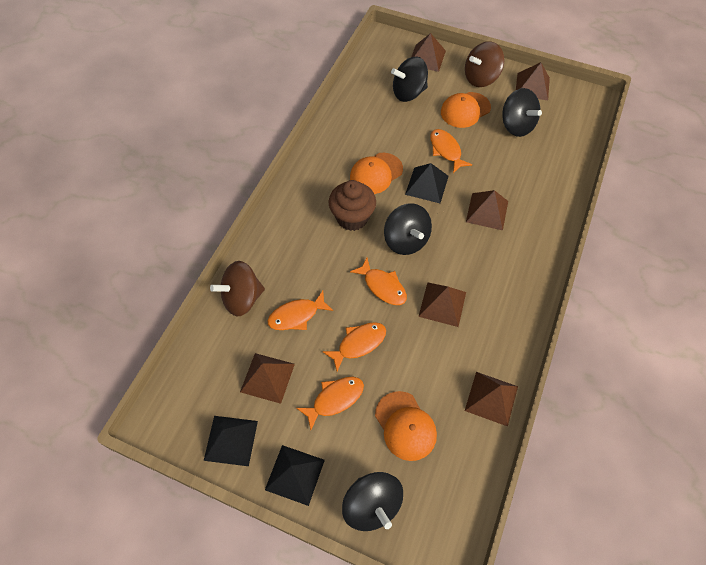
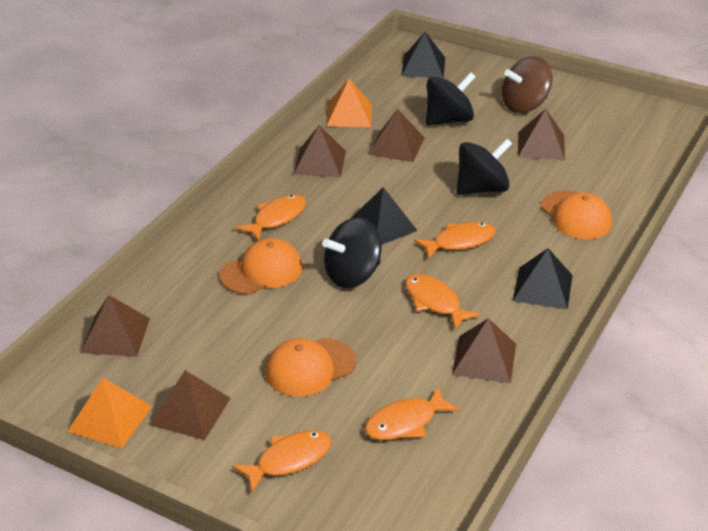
black spinning top: [342,472,403,531] [384,203,432,255] [391,57,428,102] [502,88,542,137] = 4 -> [322,217,381,288] [426,72,476,126] [457,139,512,195] = 3
brown cupcake: [329,180,376,231] = 1 -> none = 0
brown spinning top: [210,261,265,316] [465,41,505,87] = 2 -> [502,56,552,113] = 1
orange pyramid: none = 0 -> [68,378,152,449] [326,79,372,127] = 2

